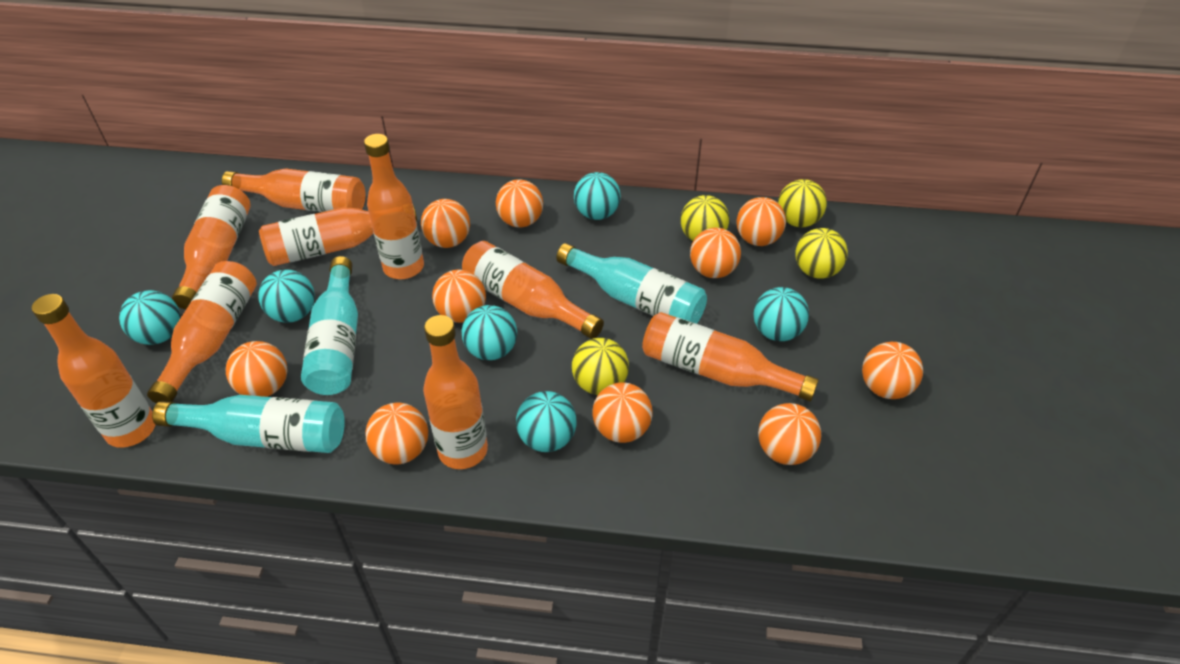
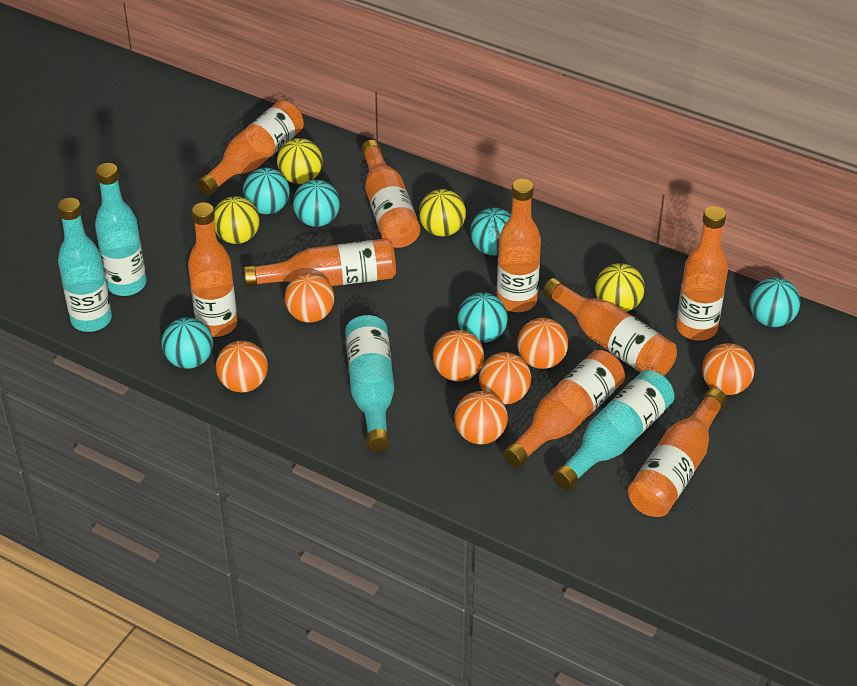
orange ball: [226,341,288,397] [365,403,428,464] [421,199,470,248] [432,270,486,323] [496,179,543,227] [592,382,653,443] [690,228,741,278] [737,197,786,246] [758,403,821,465] [862,342,923,399] = 10 -> [216,341,268,393] [285,273,334,323] [433,330,484,382] [454,391,508,444] [479,352,531,404] [517,318,568,369] [702,343,755,395] = 7
turquoise bottle: [152,395,345,453] [301,256,358,395] [556,243,707,324] = 3 -> [58,198,112,332] [95,163,147,296] [345,315,394,452] [553,370,675,490] = 4

